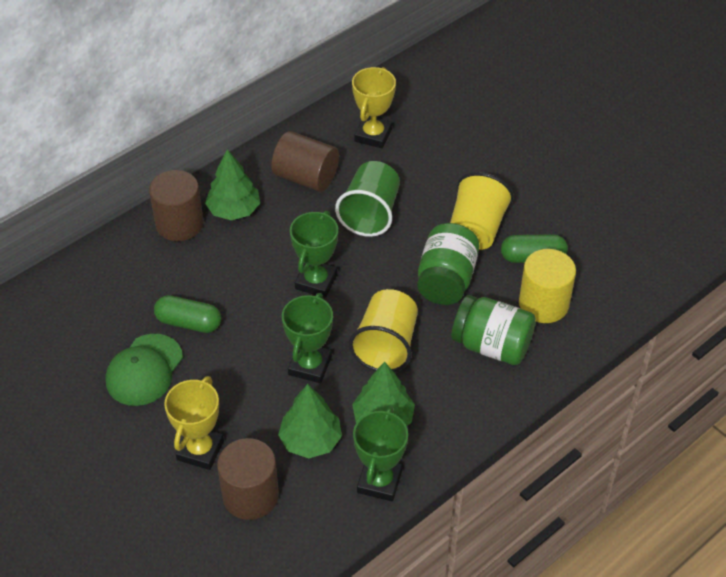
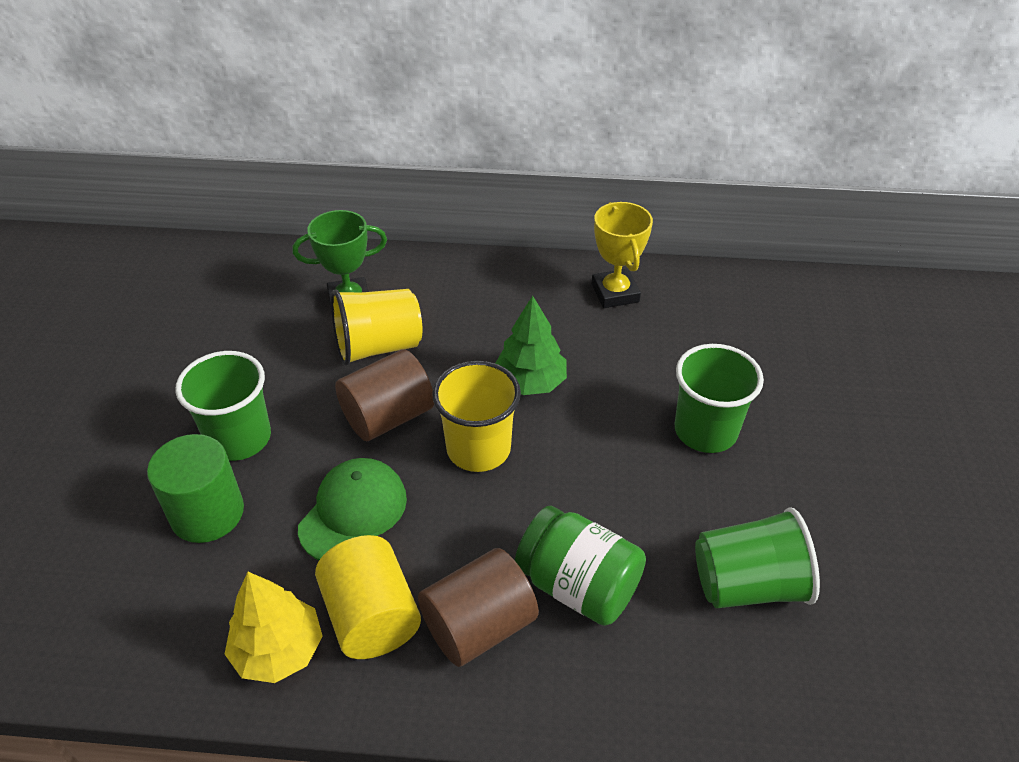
brown cylinder: [149,170,204,241] [217,438,279,520] [271,131,339,192] = 3 -> [335,350,434,441] [418,548,539,667] = 2
green capsule: [154,295,221,333] [501,234,568,263] = 2 -> none = 0
green cup: [335,161,400,237] = 1 -> [175,351,271,461] [675,344,764,453] [695,507,820,609] = 3
green cylinder: none = 0 -> [147,434,244,543] = 1
green jar: [417,223,479,305] [451,295,536,365] = 2 -> [515,506,646,626] = 1
green tree: [205,149,260,220] [278,384,342,458] [352,362,415,426] = 3 -> [496,295,567,395] = 1
green trophy: [282,293,333,383] [290,211,338,298] [353,407,408,501] = 3 -> [293,210,387,313] = 1
yellow tree: none = 0 -> [225,572,323,683] = 1
yellow trophy: [164,376,224,470] [352,67,396,148] = 2 -> [592,202,653,308] = 1

